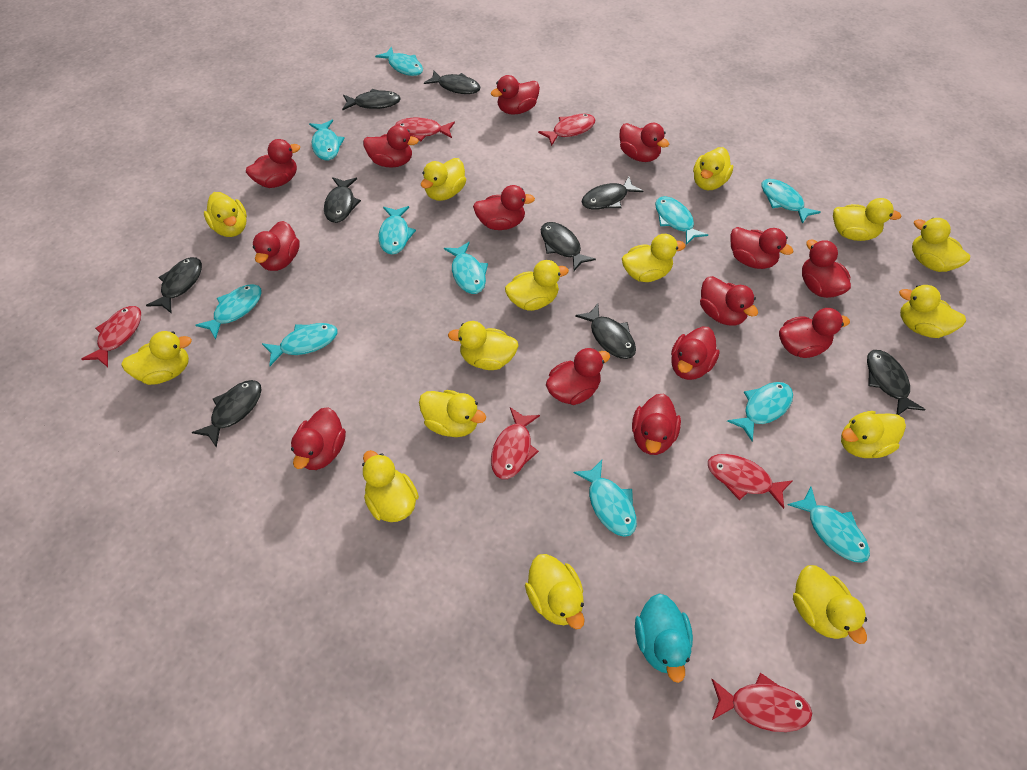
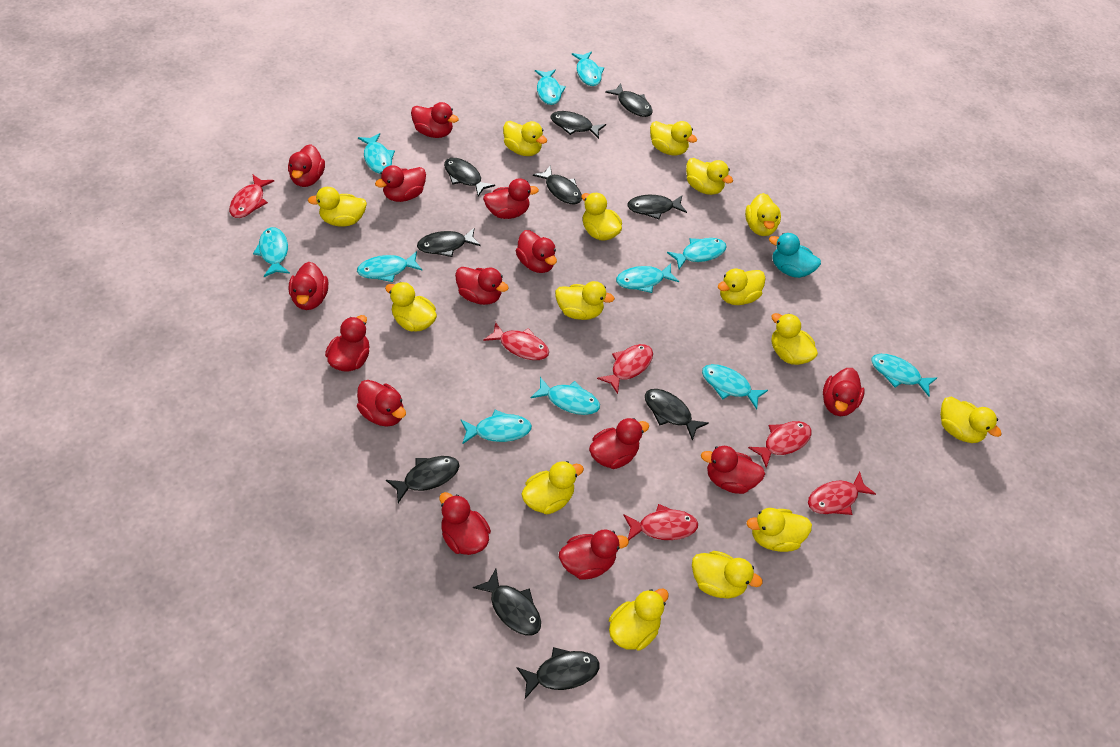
black fish: [146,257,202,313] [192,380,262,448] [324,177,361,223] [342,89,401,110] [424,71,480,94] [541,222,596,271] [575,304,636,359] [582,177,643,209] [867,350,926,415] = 9 -> [386,456,459,503] [417,228,481,257] [444,158,495,196] [473,569,541,636] [516,647,600,699] [533,165,582,205] [550,111,606,139] [605,83,653,117] [627,195,687,219] [645,389,709,441] = 10

